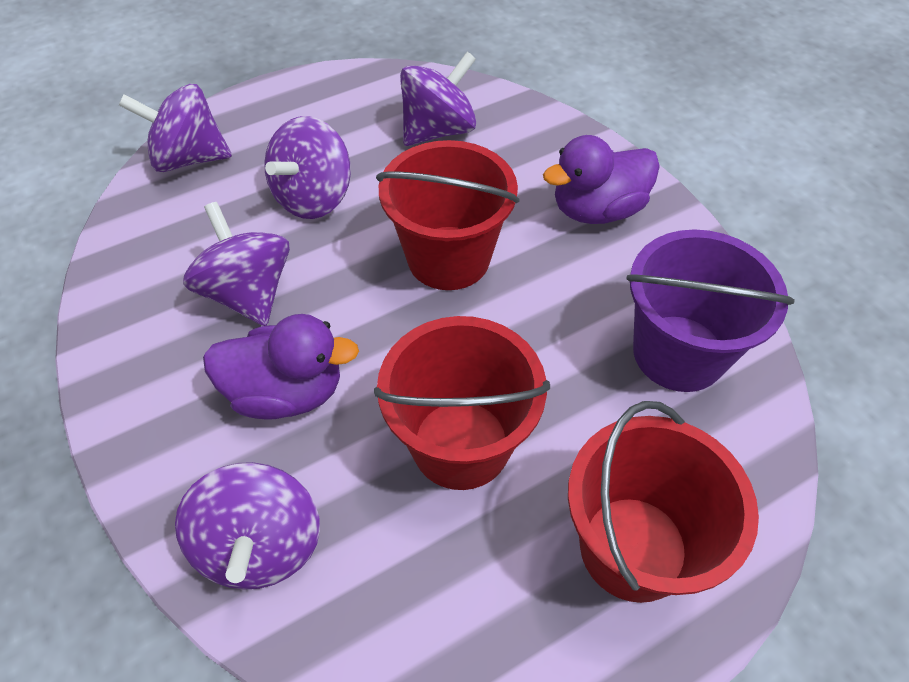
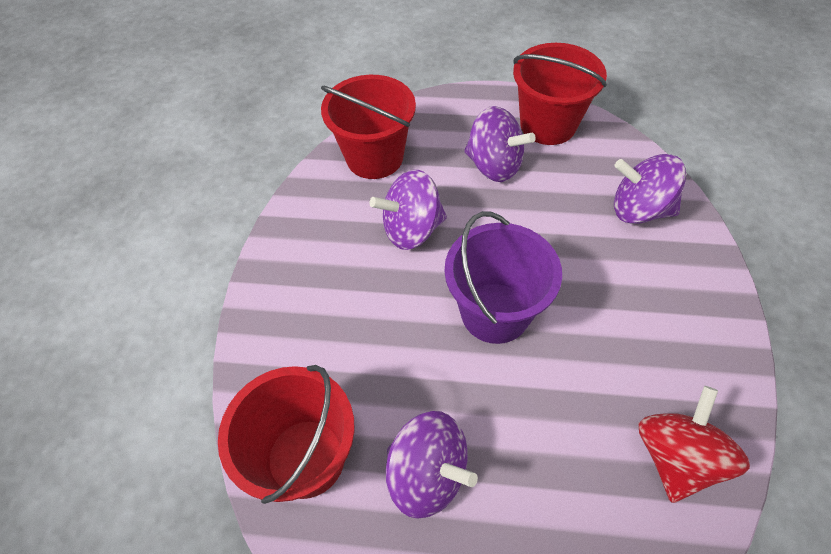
purple duck: [203,314,359,420] [543,135,660,224] = 2 -> none = 0
purple spinning top: [119,84,232,172] [175,462,320,590] [183,202,290,326] [264,116,351,219] [400,52,476,146] = 5 -> [370,170,447,250] [386,411,478,519] [464,106,536,182] [614,154,686,224] = 4
red spinning top: none = 0 -> [639,386,750,503] = 1

